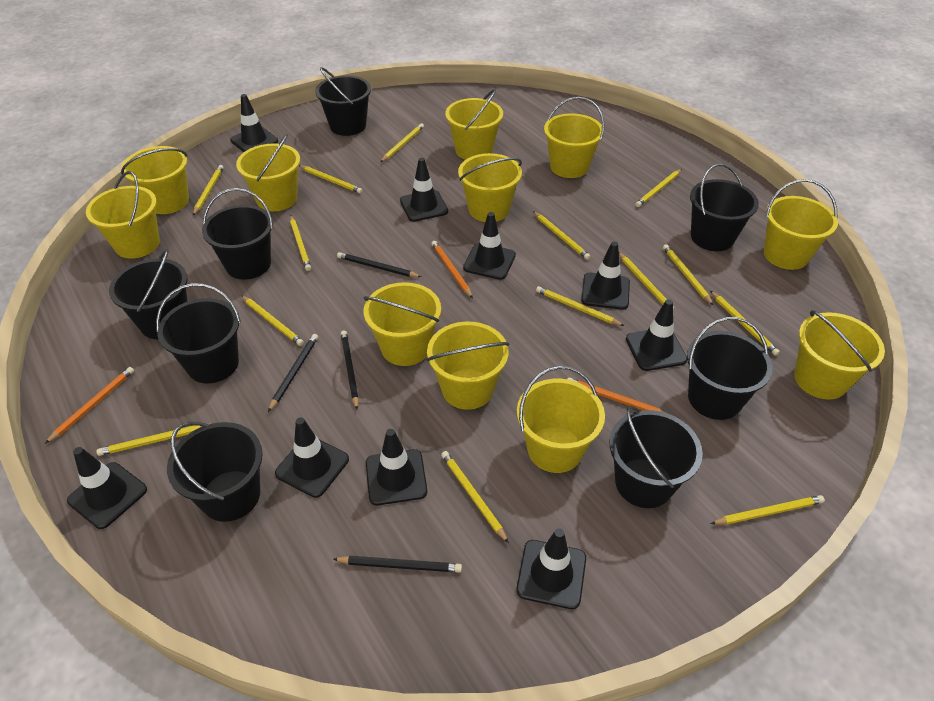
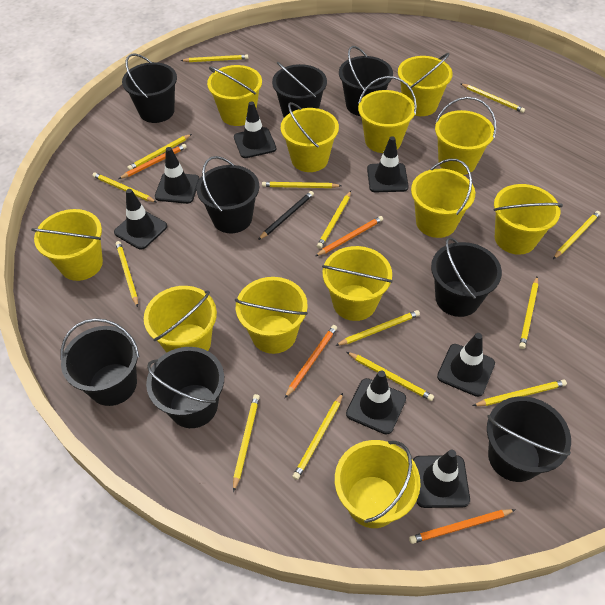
black pencil: [268,334,318,412] [333,556,462,573] [337,252,421,277] [341,330,359,410] = 4 -> [258,191,314,240] = 1
black traffic cone: [67,447,147,529] [230,94,278,152] [275,417,349,498] [366,429,427,505] [400,158,448,222] [463,212,516,280] [516,528,586,609] [581,242,630,310] [626,299,687,371] = 9 -> [114,189,167,250] [155,147,200,204] [234,101,276,158] [346,371,406,435] [367,136,408,193] [413,450,470,508] [437,333,495,397] = 7
orange pencil: [45,367,134,444] [431,241,473,298] [568,378,666,413] = 3 -> [119,144,187,179] [285,325,337,398] [315,216,383,256] [409,509,515,544] = 4
yellow bucket: [86,171,160,259] [121,146,189,214] [236,134,300,211] [364,282,441,366] [426,322,510,410] [445,89,503,160] [458,153,522,222] [517,366,605,473] [544,97,604,178] [764,179,838,270] [794,310,885,400] = 11 -> [31,209,103,281] [144,286,217,353] [207,65,262,126] [235,277,308,354] [281,102,339,172] [322,246,393,321] [335,440,421,528] [358,76,417,153] [398,53,453,116] [411,158,475,238] [435,97,496,175] [493,184,563,255] = 12

